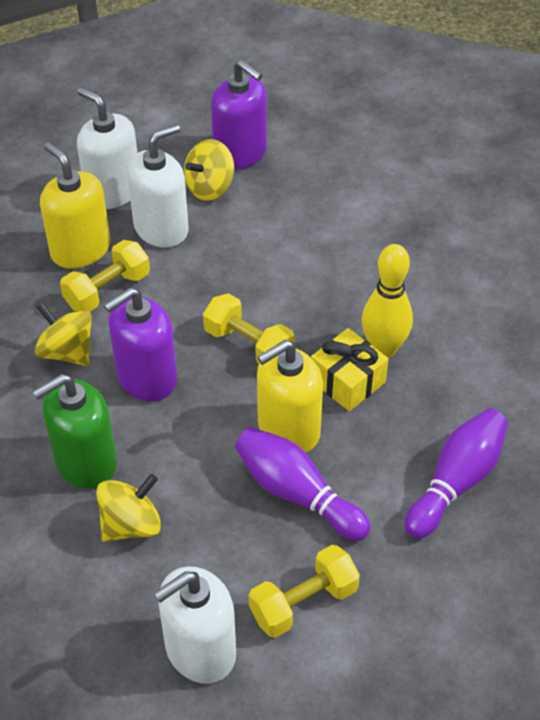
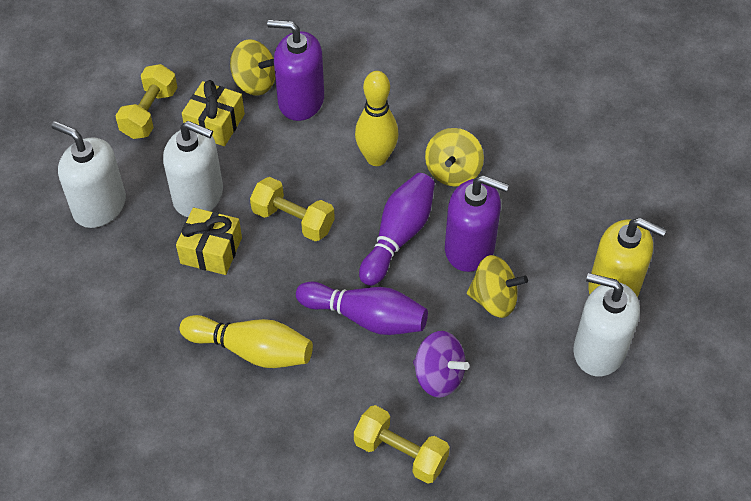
green soap dispenser: [32,374,117,489] = 1 -> none = 0
purple spinning top: none = 0 -> [413,331,469,398] = 1
yellow bowling pin: [362,244,413,358] = 1 -> [180,315,313,368] [355,71,399,166] = 2
yellow gift: [311,328,389,411] = 1 -> [176,208,242,275] [182,80,245,146] = 2
yellow soap dispenser: [40,142,110,269] [257,340,323,453] = 2 -> [588,218,666,297] = 1

